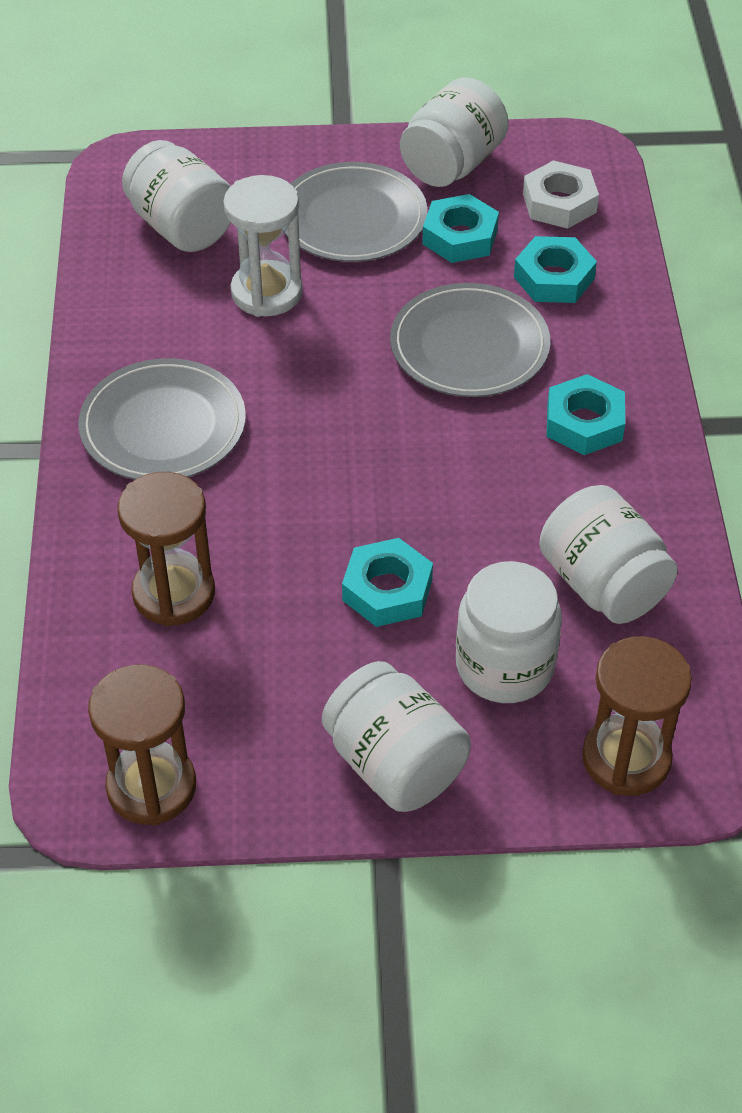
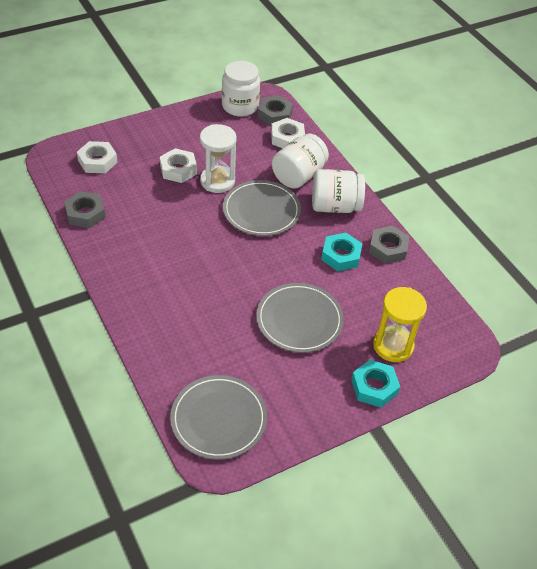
brown hourglass: [88,664,196,825] [117,472,215,626] [582,636,692,796] = 3 -> none = 0
grey nut: none = 0 -> [64,191,106,228] [258,95,293,126] [369,226,409,264] = 3
turquoise nut: [342,538,433,627] [422,194,499,263] [514,236,597,303] [547,374,625,455] = 4 -> [321,233,363,271] [351,360,400,408] = 2
white jar: [122,140,231,252] [322,661,471,812] [400,77,509,187] [456,561,562,703] [539,485,678,624] = 5 -> [222,61,260,117] [272,134,329,189] [312,169,365,213] = 3
white nut: [523,160,599,229] = 1 -> [77,141,117,174] [160,148,197,183] [271,118,305,148] = 3
yellow hourglass: none = 0 -> [373,287,427,362] = 1

